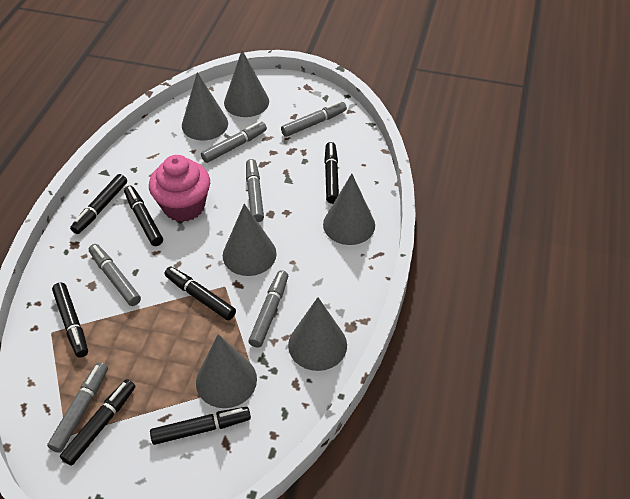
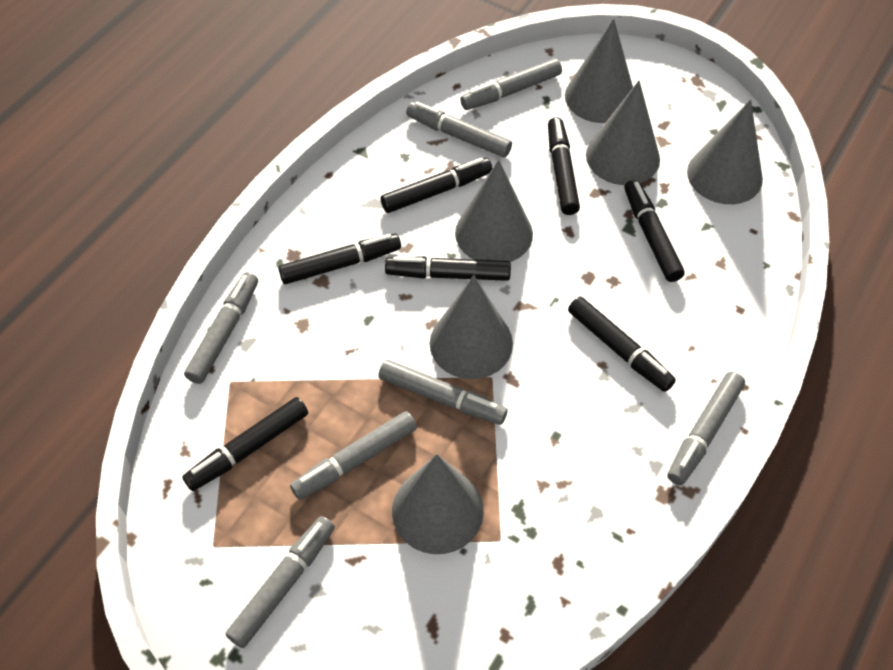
grey marker: [47,362,108,453] [89,244,141,306] [201,122,267,163] [246,159,264,222] [249,270,288,348] [281,101,347,137] = 6 -> [184,272,258,384] [225,516,335,648] [290,411,417,500] [378,360,508,425] [406,102,512,157] [460,58,562,110] [667,372,745,485] = 7
pink cupcake: [149,155,210,222] = 1 -> none = 0

